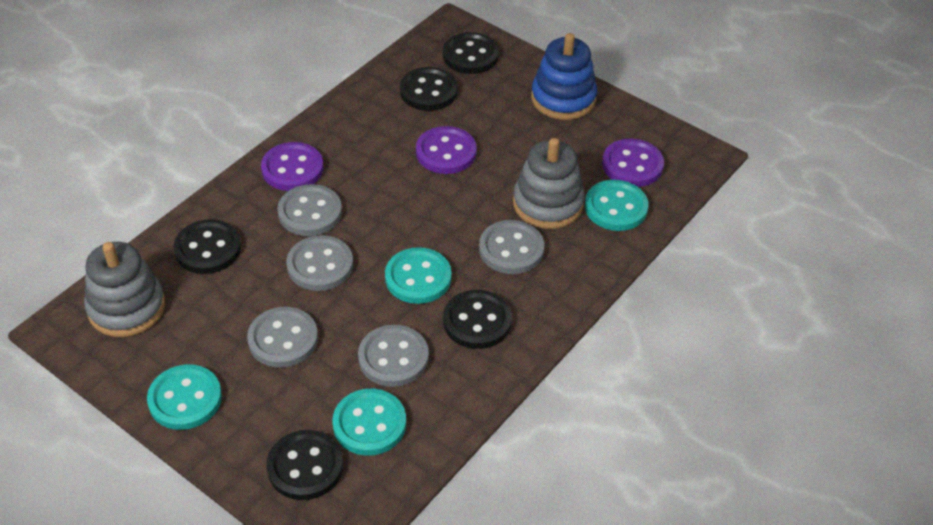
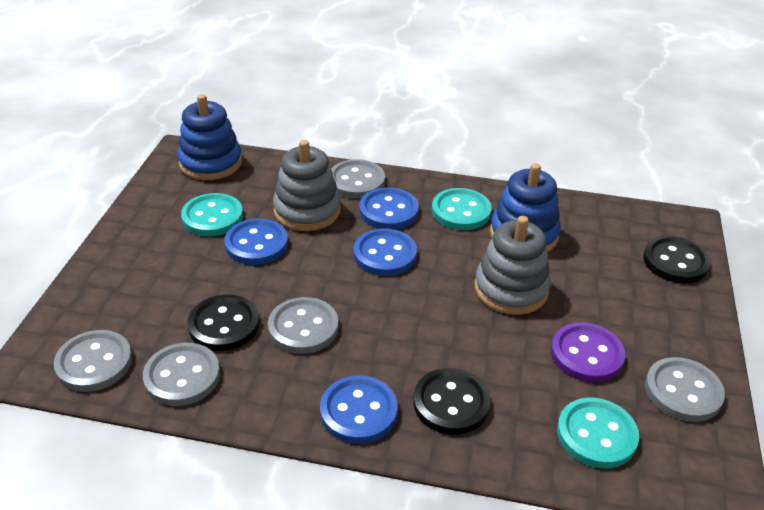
black button: [174,219,241,274] [266,430,343,500] [400,67,458,111] [443,32,499,74] [443,290,512,349] = 5 -> [188,294,259,351] [413,368,491,435] [643,236,711,284] = 3
blue button: none = 0 -> [224,218,288,265] [320,375,398,444] [354,228,417,276] [359,187,419,229] = 4
blue stacking toy: [531,33,597,120] = 1 -> [178,94,242,180] [490,163,561,252] = 2
purple button: [261,142,323,191] [416,126,477,174] [602,139,664,187] = 3 -> [551,322,625,382] = 1
turquoise button: [147,365,222,430] [333,389,406,456] [385,247,452,304] [585,180,648,231] = 4 -> [181,193,243,236] [432,188,492,230] [557,397,639,469] = 3

